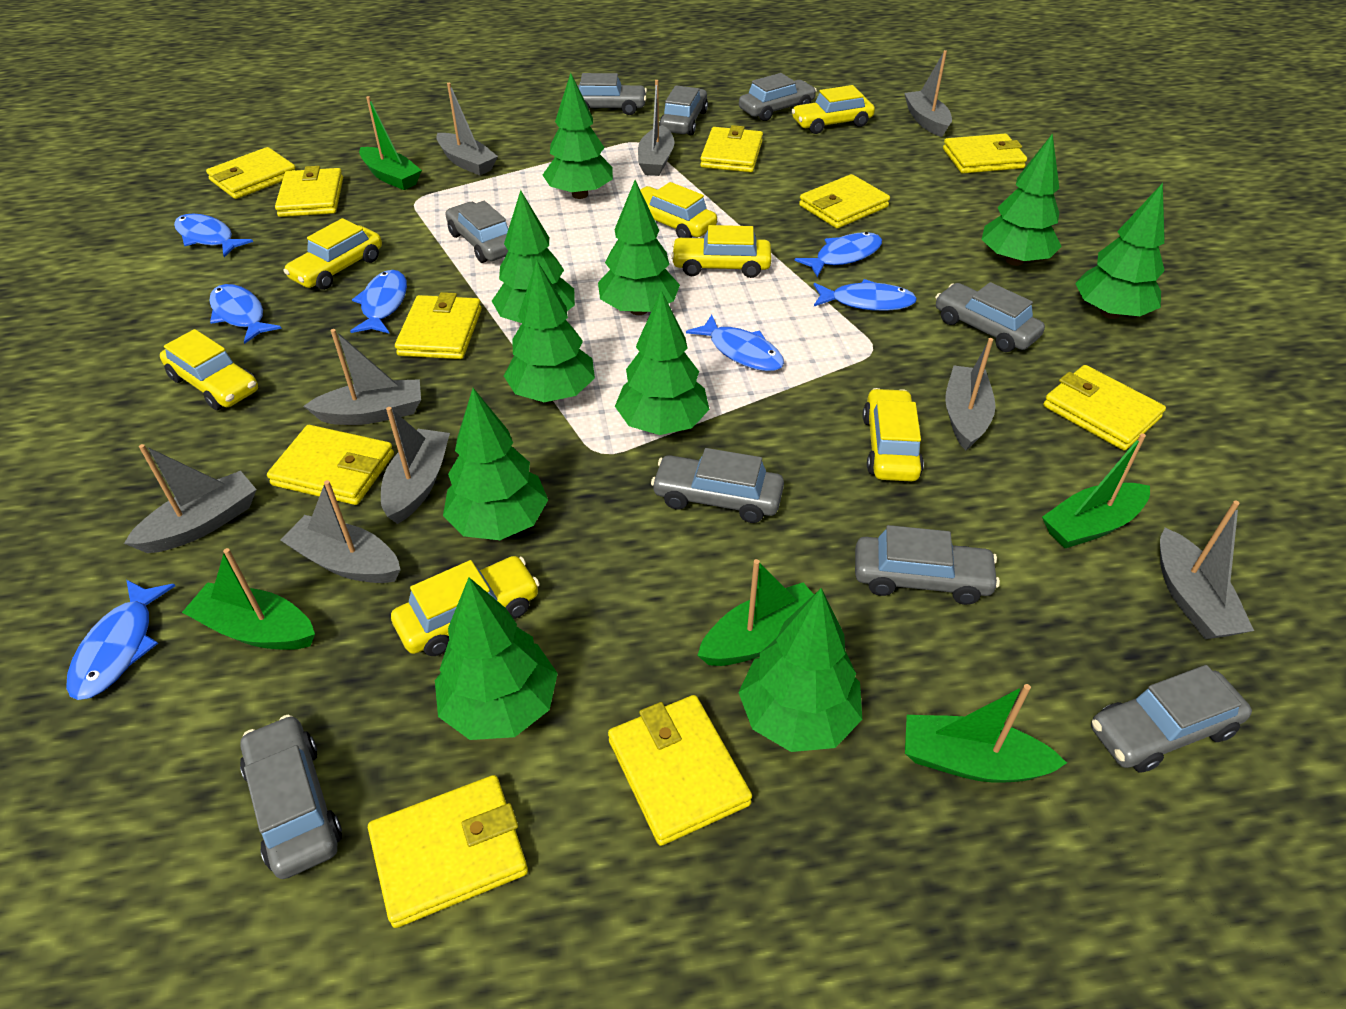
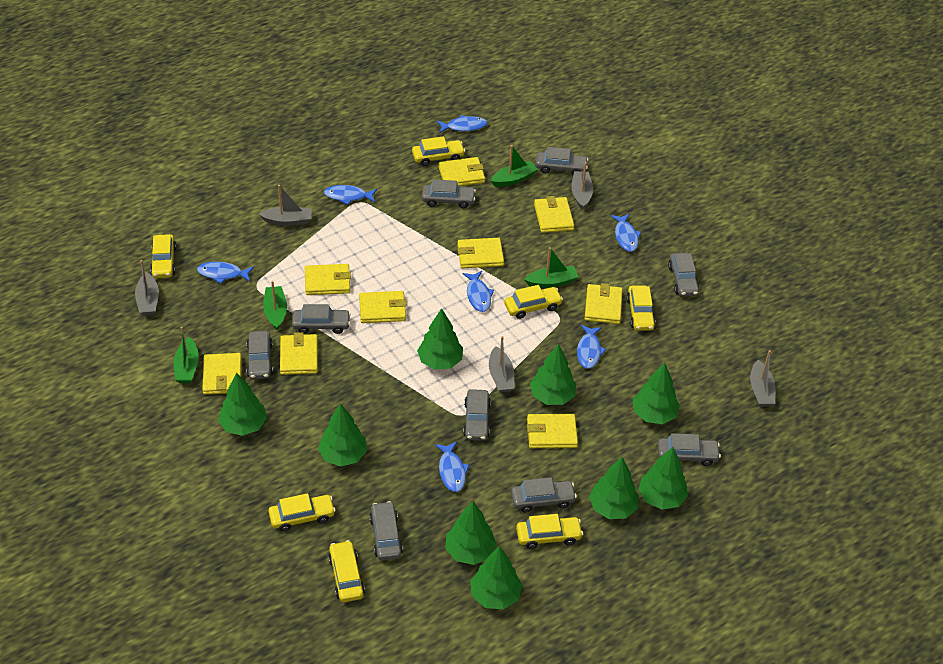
green boat: [182,548,315,650] [359,96,422,190] [697,559,814,666] [905,684,1067,783] [1042,433,1150,548] = 5 -> [174,327,199,383] [263,281,287,330] [491,145,538,187] [524,247,578,288] = 4
green tree: [435,577,558,740] [443,388,548,540] [492,190,575,323] [504,261,595,402] [543,73,613,199] [598,180,680,315] [615,290,710,435] [738,588,862,752] [981,133,1062,266] [1075,183,1165,319] = 10 -> [218,372,267,436] [318,403,367,467] [417,308,463,370] [445,501,497,565] [470,546,522,610] [530,344,576,405] [589,457,638,519] [633,362,680,424] [638,447,688,510] = 9
grey boat: [124,444,257,553] [281,480,401,583] [304,329,421,425] [381,407,450,524] [436,83,498,176] [638,80,674,176] [904,50,952,137] [945,338,996,450] [1160,501,1254,639] = 9 -> [135,260,159,316] [259,185,312,226] [489,336,515,393] [571,162,593,210] [750,350,775,406] = 5
yellow wallet: [206,147,296,199] [267,425,394,505] [275,166,343,217] [368,775,528,928] [395,292,482,359] [608,695,752,846] [700,125,763,172] [799,174,890,229] [943,134,1027,174] [1043,365,1166,451] = 10 -> [202,353,242,395] [280,332,318,375] [305,264,351,295] [359,291,407,323] [438,157,485,186] [457,238,504,268] [527,414,578,448] [534,196,574,233] [585,283,623,324] = 9

